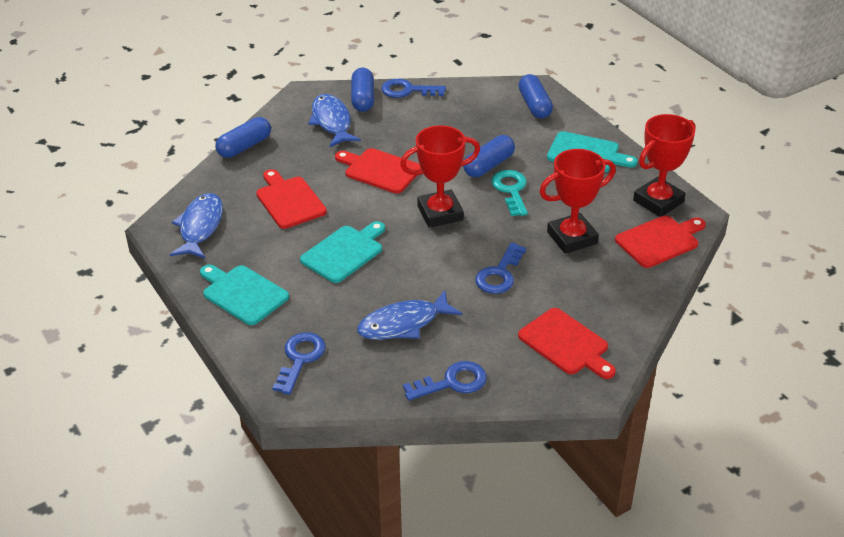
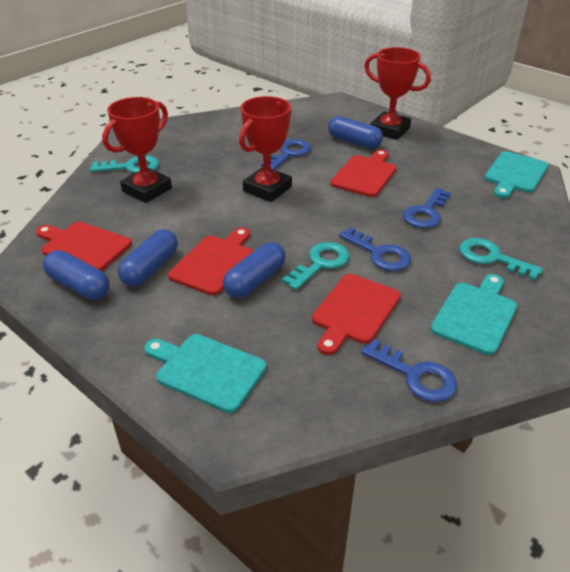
blue fish: [169,193,223,258] [308,94,361,147] [357,290,462,340] = 3 -> none = 0
turquoise key: [491,170,528,216] = 1 -> [90,155,159,173] [282,242,350,290] [459,238,543,280] = 3

